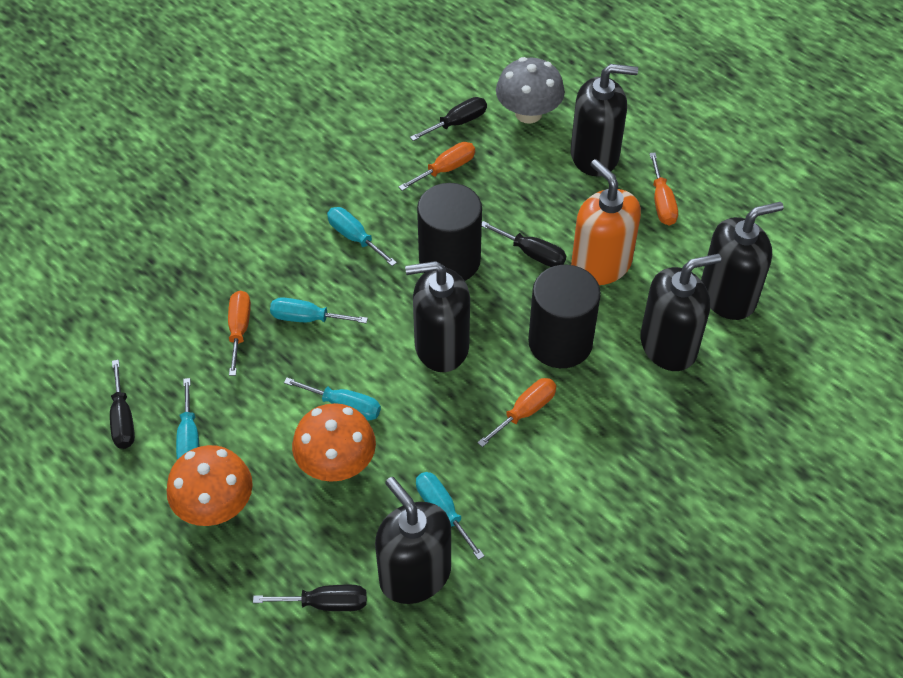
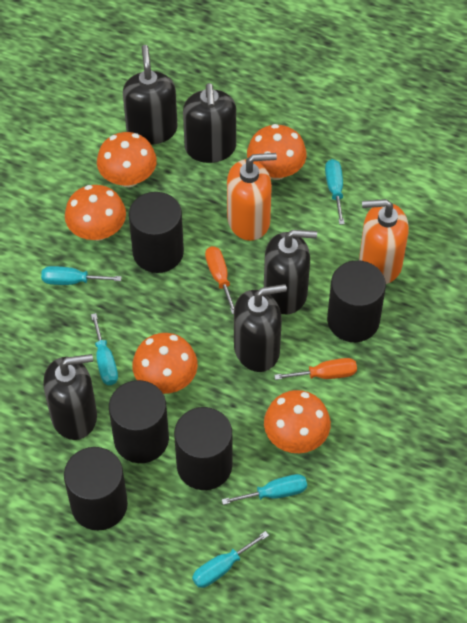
black cylinder: [417,183,482,281] [528,265,601,368] = 2 -> [64,447,128,531] [109,380,169,463] [129,192,184,273] [174,407,232,490] [327,260,386,342] = 5
black screwdriver: [110,360,135,449] [253,585,367,611] [410,97,487,141] [482,221,566,267] = 4 -> none = 0
grey mushroom: [496,57,565,124] = 1 -> none = 0
orange mushroom: [167,445,253,526] [292,403,376,482] = 2 -> [65,185,126,241] [97,132,157,187] [132,333,198,394] [247,124,307,180] [264,390,331,453] = 5
orange screwdriver: [228,290,251,376] [399,142,475,191] [477,378,557,447] [649,153,678,226] = 4 -> [205,246,235,314] [274,358,357,380] = 2
orange soap dispenser: [571,159,641,285] = 1 -> [227,153,277,241] [359,199,409,284] = 2

